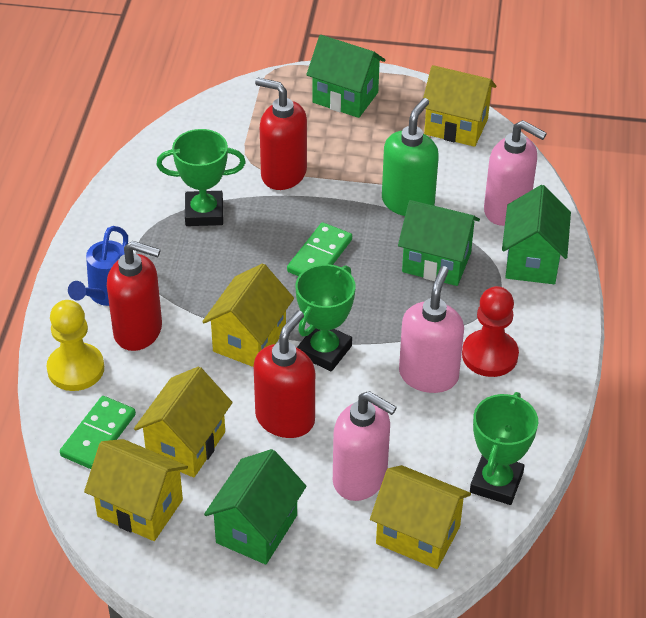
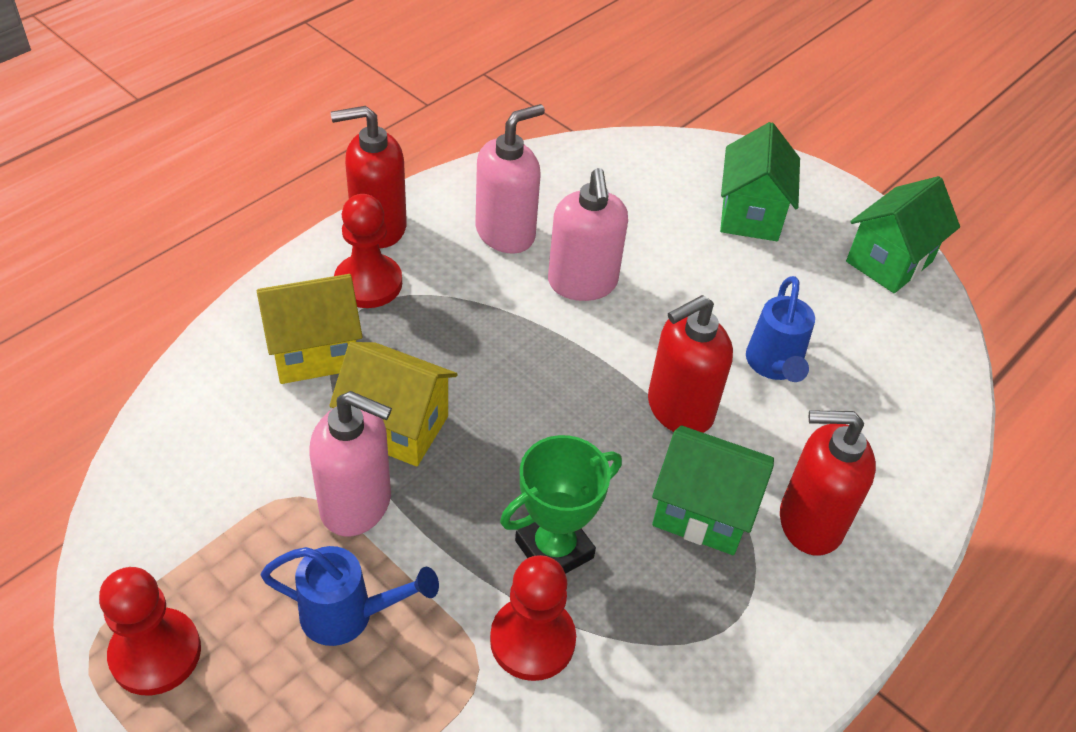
blue watering can: [68,226,128,306] = 1 -> [260,546,439,646] [746,276,815,382] = 2
green domino: [60,396,136,469] [287,222,352,276] = 2 -> none = 0
green house: [204,449,306,565] [306,35,385,118] [398,200,480,286] [502,185,571,284] = 4 -> [652,426,774,555] [720,122,800,241] [846,176,960,293] = 3
green soap dispenser: [382,98,439,216] = 1 -> none = 0
green trophy: [156,129,246,226] [296,264,356,371] [470,392,538,505] = 3 -> [500,435,622,574] = 1
red pawn: [462,286,519,377] = 1 -> [99,567,201,695] [334,194,402,308] [490,555,576,681] = 3
yellow house: [84,439,188,541] [134,367,233,477] [202,263,294,367] [370,465,471,569] [423,65,497,147] = 5 -> [257,274,362,384] [329,342,458,466] = 2
yellow pawn: [47,300,104,391] = 1 -> none = 0

